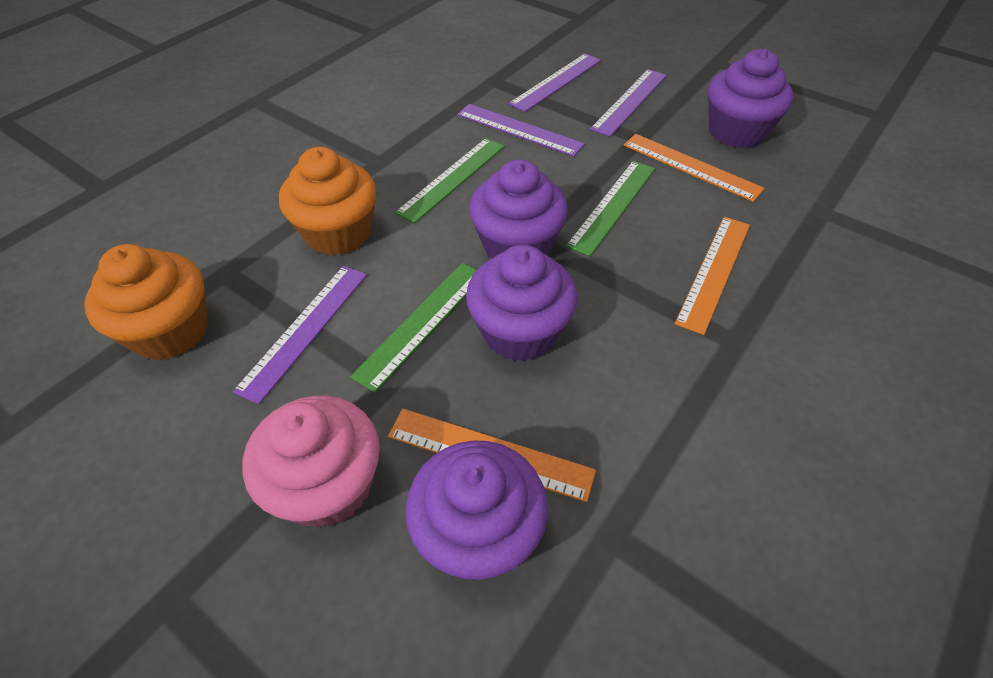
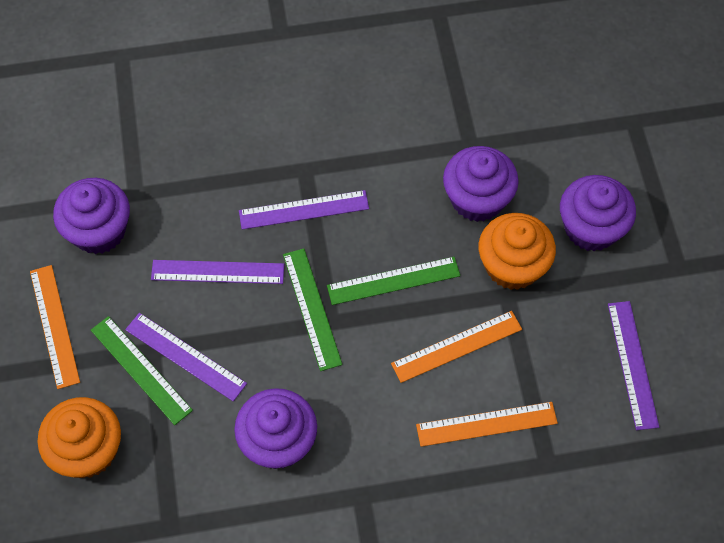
pink cupcake: [242,396,380,528] = 1 -> none = 0

